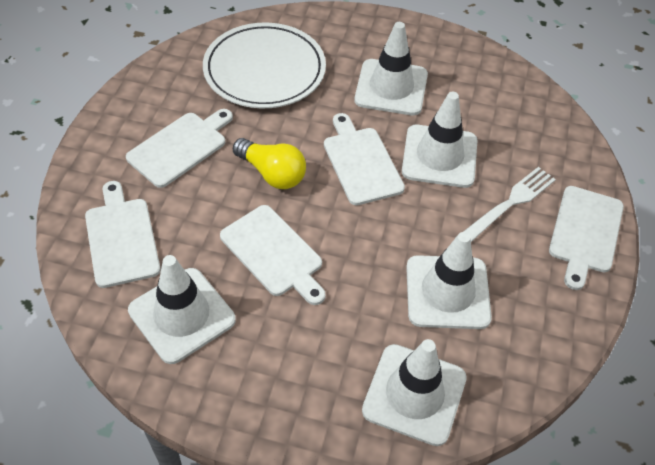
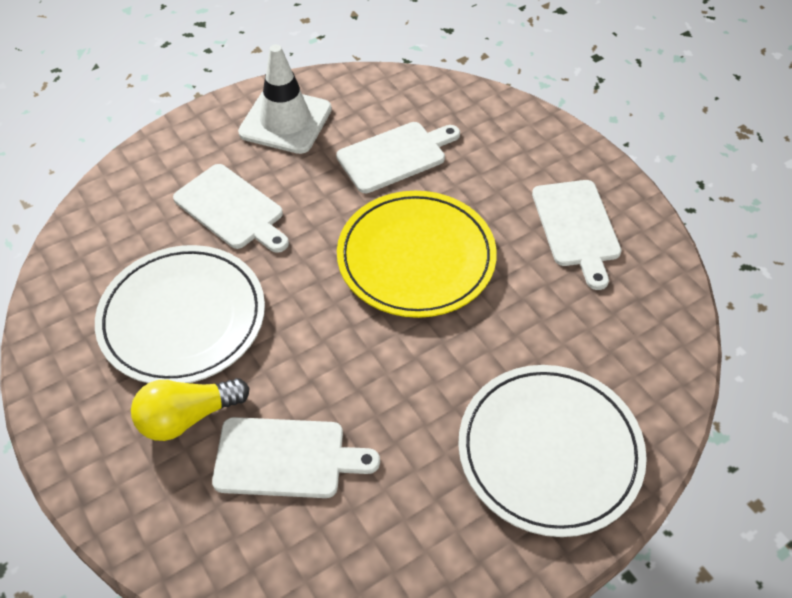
white cutting board: [85,181,161,288] [126,109,233,188] [220,205,326,305] [324,113,405,205] [549,186,624,290] = 5 -> [173,164,289,253] [212,417,380,498] [336,122,460,193] [532,180,622,290] = 4
white fork: [463,167,556,242] = 1 -> none = 0
white plate: [203,22,326,108] = 1 -> [95,245,265,383] [458,365,647,537] = 2
white traffic cone: [128,255,236,364] [354,22,428,115] [362,339,467,446] [402,92,477,188] [406,232,492,329] = 5 -> [238,44,332,154] = 1
yellow plate: none = 0 -> [337,191,497,318] = 1

